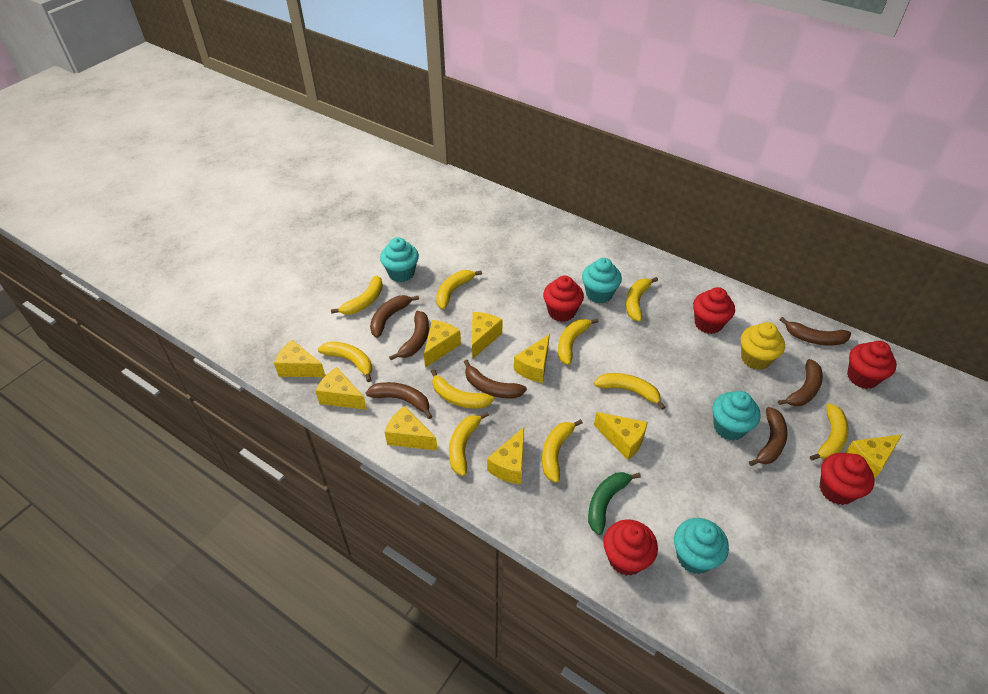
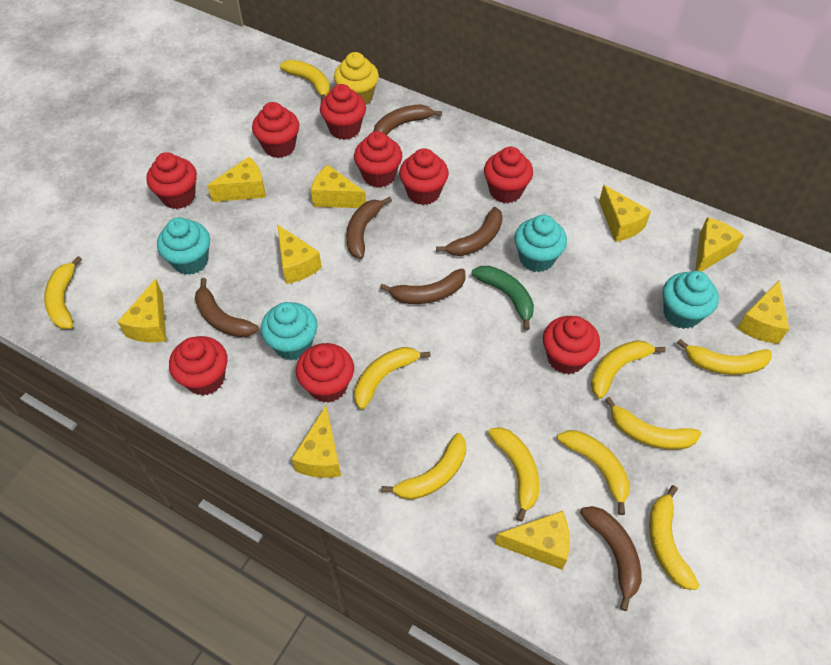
brown banana: [366,382,432,419] [370,295,419,338] [389,311,429,360] [464,359,527,399] [749,407,788,466] [778,359,823,406] [779,317,851,345] = 7 -> [195,278,259,338] [346,197,392,259] [374,104,442,136] [380,269,466,304] [436,207,503,256] [580,506,642,611] = 6
red cupcake: [543,276,584,322] [603,519,658,576] [693,287,735,334] [820,453,875,505] [847,341,897,389] = 5 -> [146,152,197,209] [169,336,228,396] [252,102,299,158] [296,343,354,403] [320,84,366,140] [354,131,402,188] [399,148,449,205] [484,147,533,203] [543,316,600,374] = 9

